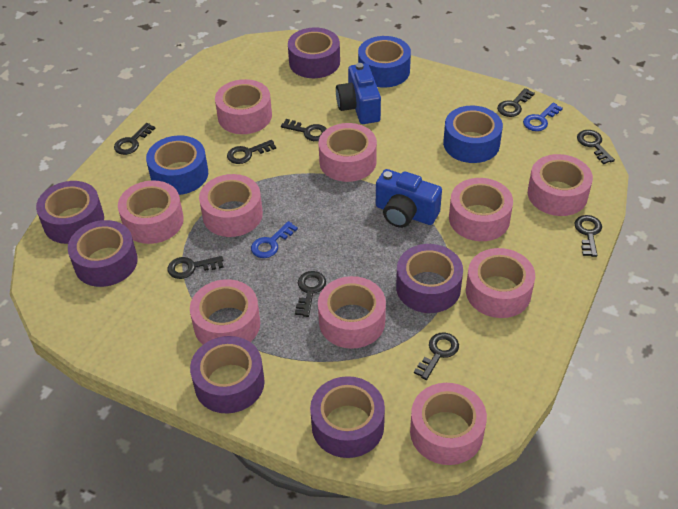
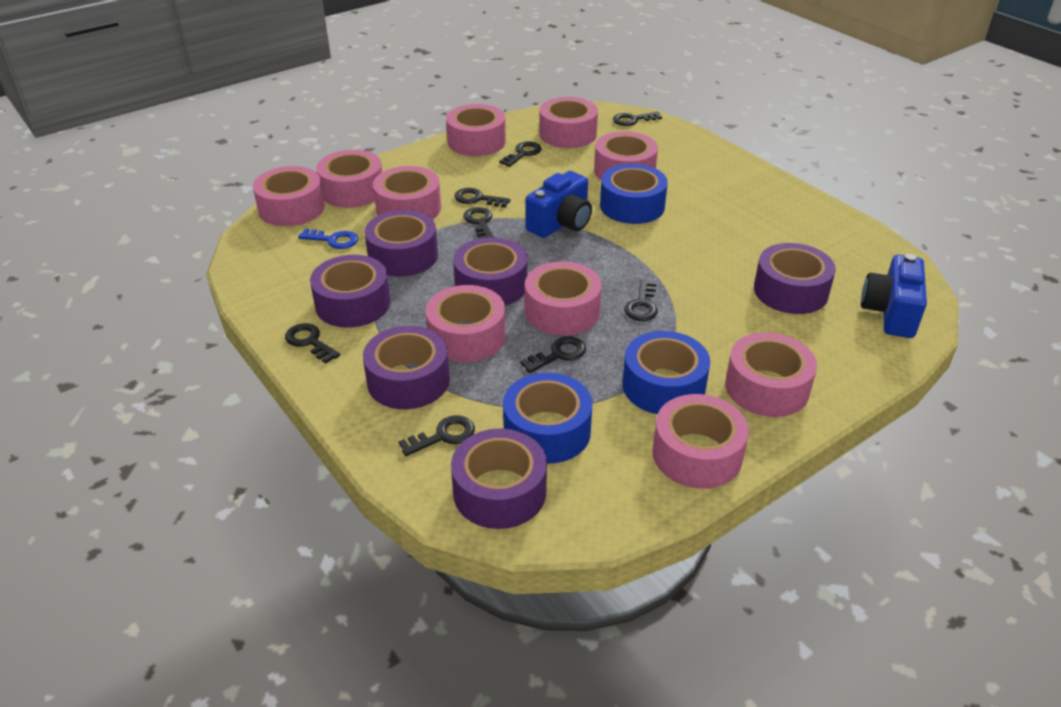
black key: [114,123,155,155] [168,256,224,279] [227,140,276,164] [281,119,327,141] [295,271,326,317] [414,333,459,380] [497,88,535,117] [574,215,602,257] [577,130,615,164] = 9 -> [285,323,340,363] [398,415,475,456] [454,188,510,208] [463,207,494,239] [499,141,542,167] [520,337,586,373] [613,112,662,126] [624,279,658,321] = 8
blue key: [251,221,298,258] [523,103,563,131] = 2 -> [298,229,358,249] = 1

